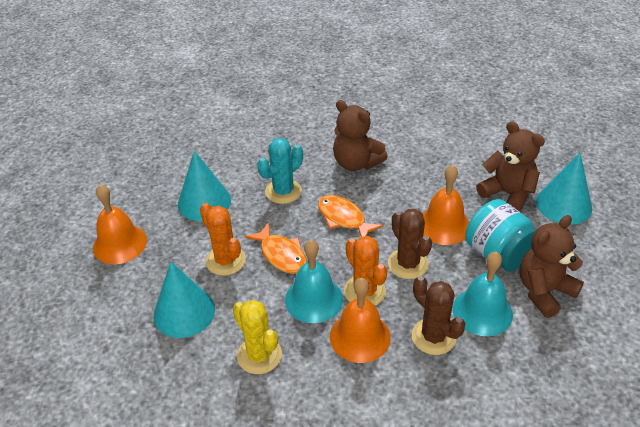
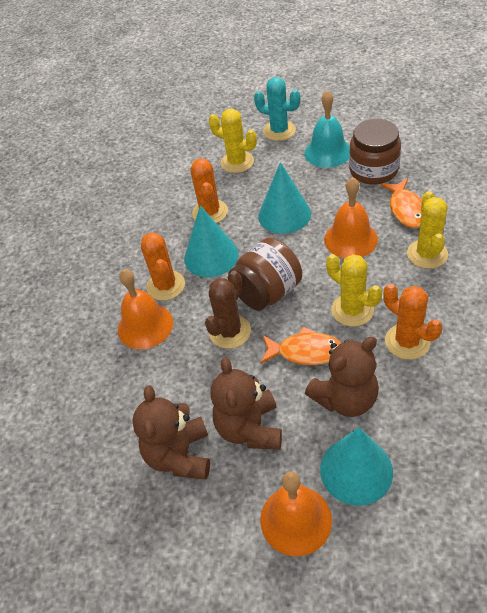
brown cactus: [388,209,432,279] [412,276,466,355] = 2 -> [205,270,251,349] = 1
brown jar: none = 0 -> [228,237,302,311] [349,119,401,185] = 2
orange cactus: [200,203,246,276] [344,236,387,306] = 2 -> [141,232,185,301] [190,158,228,223] [383,284,442,360] = 3
turquoise bell: [285,240,343,323] [453,252,513,336] = 2 -> [305,90,350,168] = 1
turquoise jar: [465,199,537,272] = 1 -> none = 0
yellow cactus: [233,300,282,374] = 1 -> [208,109,257,173] [326,254,382,327] [407,191,448,269] = 3

